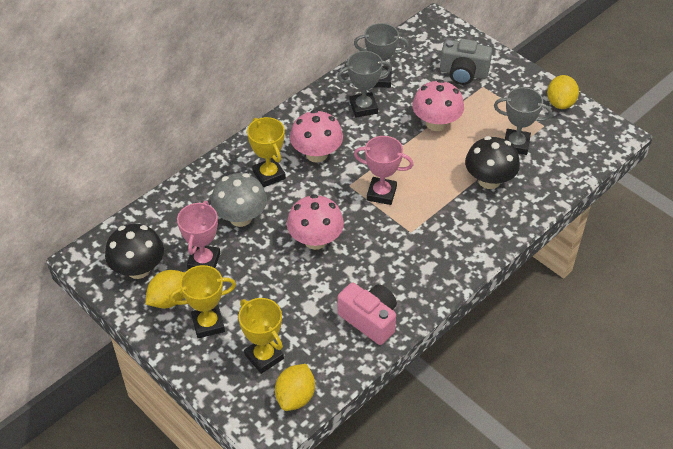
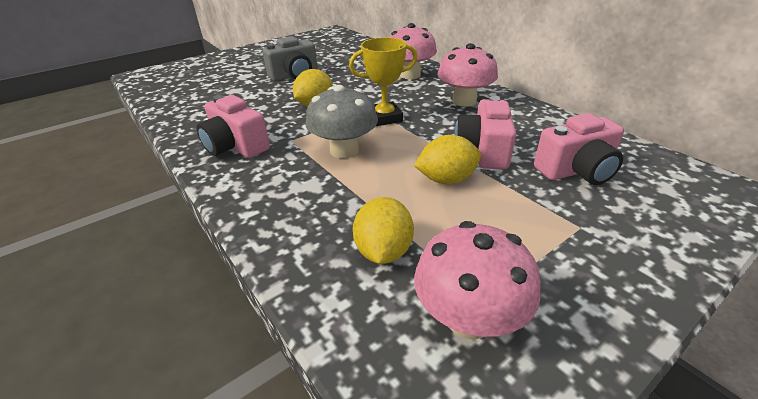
black mushroom: [105,224,164,279] [465,136,520,189] = 2 -> none = 0
grey trophy: [337,51,392,117] [354,23,409,88] [494,87,552,155] = 3 -> none = 0
pink camera: [338,283,397,345] = 1 -> [196,95,270,158] [454,96,516,169] [534,113,624,185] = 3
pink trophy: [177,201,220,270] [354,136,414,205] = 2 -> none = 0
yellow trophy: [169,265,236,338] [238,298,284,374] [247,117,286,187] = 3 -> [349,37,418,126] = 1

